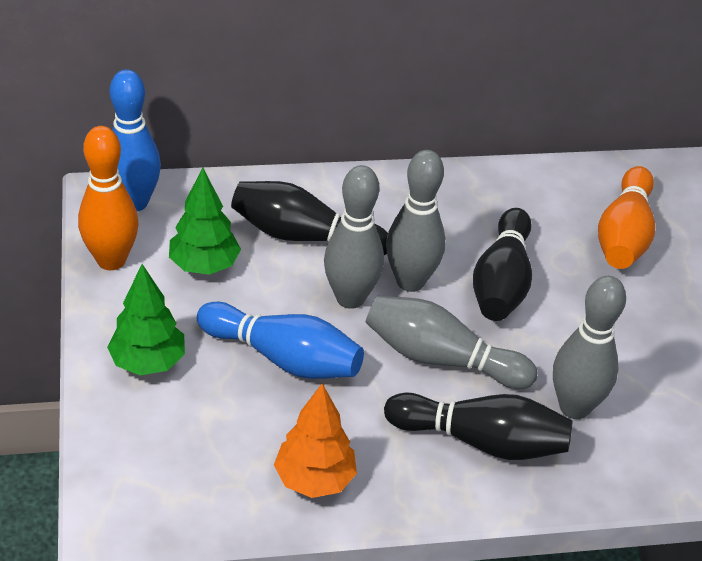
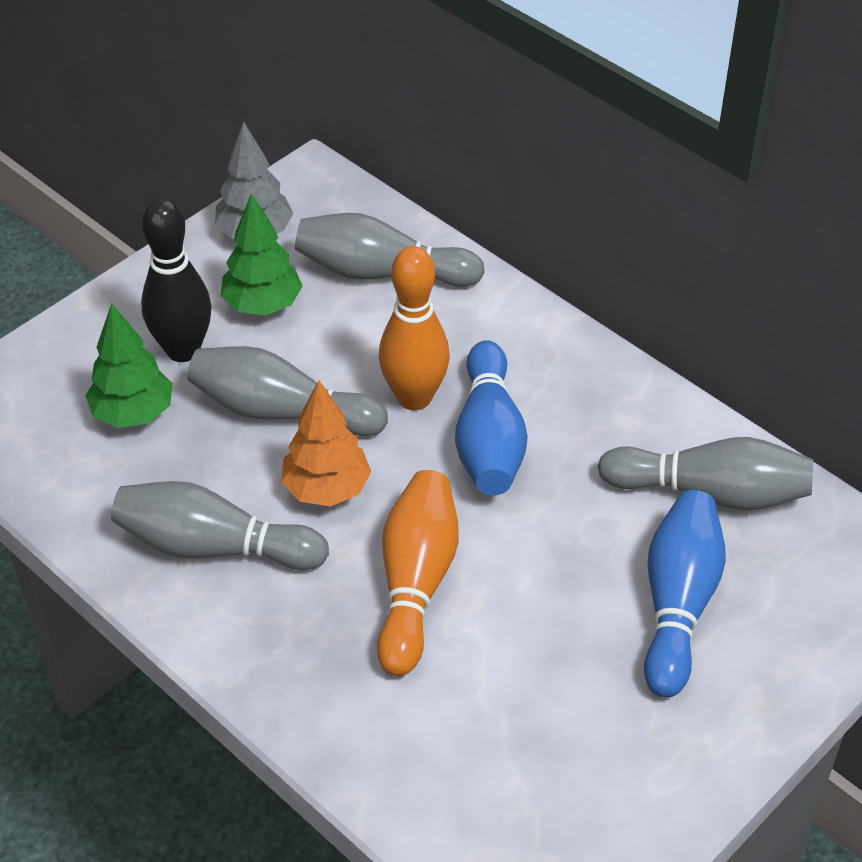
black bowling pin: [231,181,388,255] [384,393,572,460] [473,208,532,321] = 3 -> [141,198,212,362] = 1
grey tree: none = 0 -> [215,121,293,239] = 1

